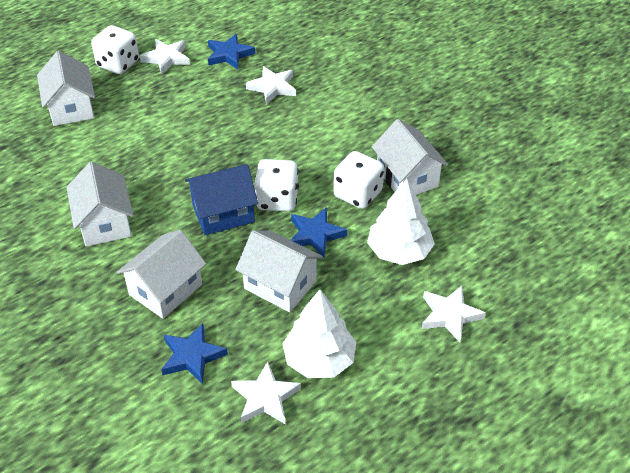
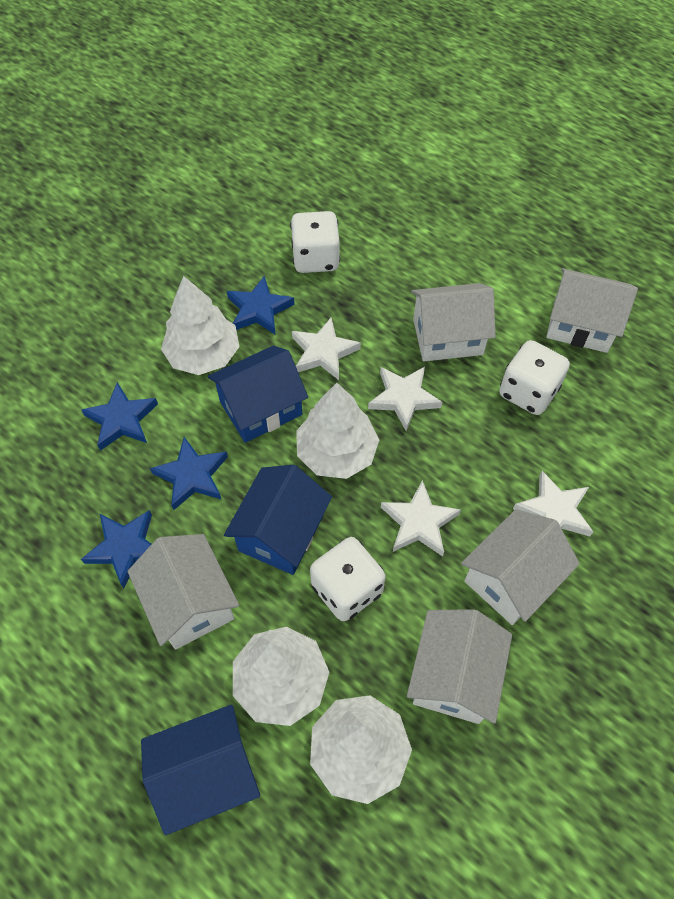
blue house: [185,164,258,235] = 1 -> [141,704,260,835] [208,345,308,443] [224,465,332,575] = 3
blue star: [161,323,228,384] [208,34,255,69] [291,207,347,257] = 3 -> [81,382,158,451] [81,510,152,588] [150,437,228,510] [227,276,295,335] = 4
white tree: [282,289,356,378] [367,179,435,265] = 2 -> [161,276,240,375] [233,627,329,726] [296,383,379,479] [310,695,412,804] = 4

